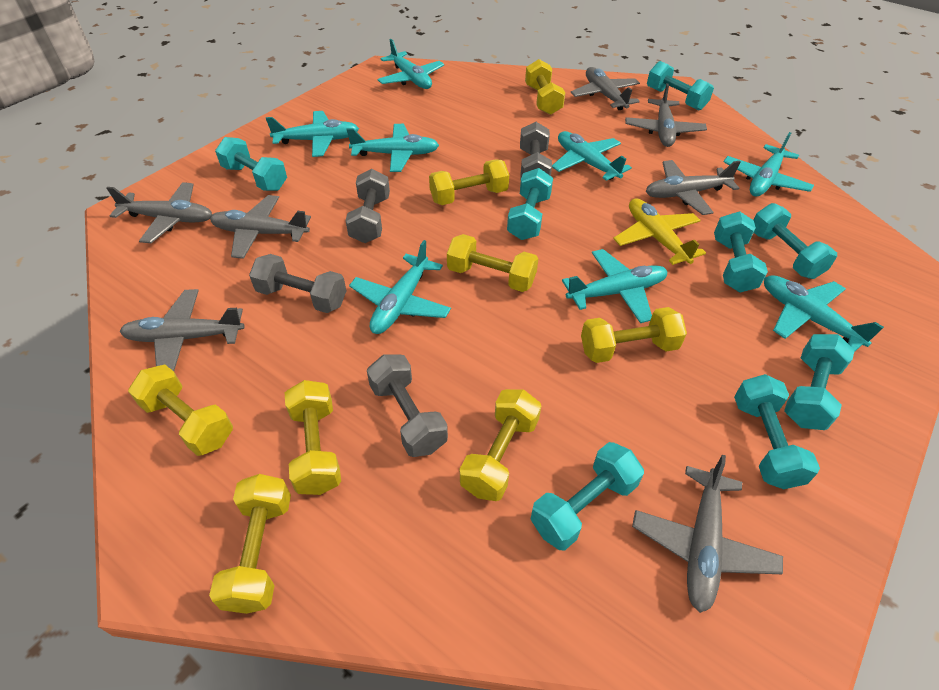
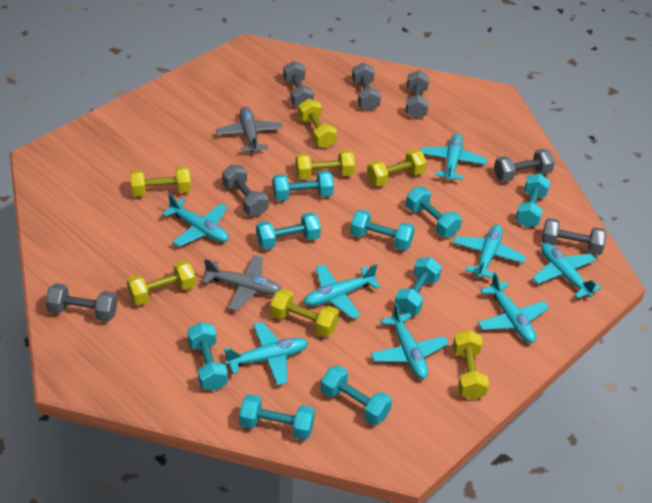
grey dumbbell: [249,254,346,313] [346,169,390,243] [367,354,448,457] [520,122,552,177] = 4 -> [45,283,118,322] [222,164,268,216] [283,61,314,107] [352,63,381,111] [406,70,429,119] [494,149,555,182] [542,218,607,255] = 7
grey plane: [107,182,212,243] [120,289,245,371] [210,195,311,259] [571,67,640,110] [625,83,707,147] [632,455,783,613] [646,160,740,215] = 7 -> [202,255,282,311] [216,107,283,153] = 2
turquoise dumbbell: [215,137,287,191] [507,168,553,240] [530,442,644,550] [647,61,714,110] [714,212,768,292] [734,374,820,489] [754,203,837,279] [784,334,855,430] = 8 -> [187,322,228,391] [239,394,315,440] [256,212,321,249] [273,171,334,201] [321,365,392,425] [350,210,415,251] [394,257,442,315] [406,187,462,237] [516,173,551,227] = 9
yellow dumbbell: [128,365,233,456] [209,474,291,614] [285,380,341,495] [429,159,509,205] [447,234,538,292] [460,389,541,501] [525,59,565,115] [581,307,687,363] = 8 -> [126,260,196,305] [130,167,191,197] [270,289,339,337] [295,150,355,179] [298,99,337,148] [367,149,427,187] [453,330,489,400] = 7
yellow plane: [613,198,706,265] = 1 -> none = 0

